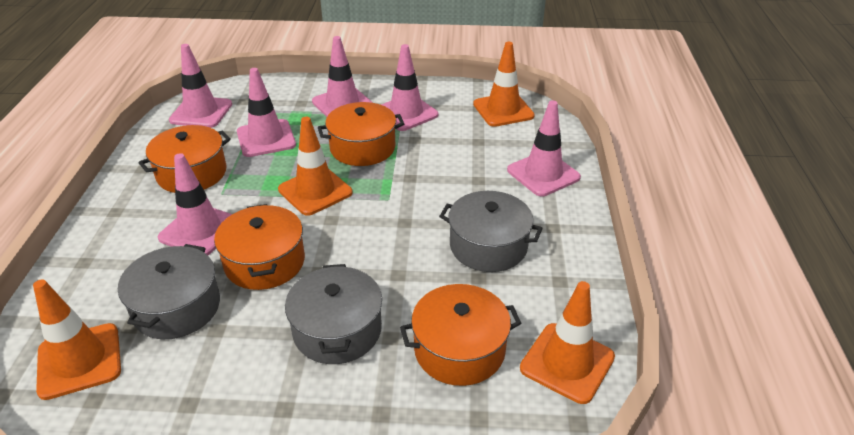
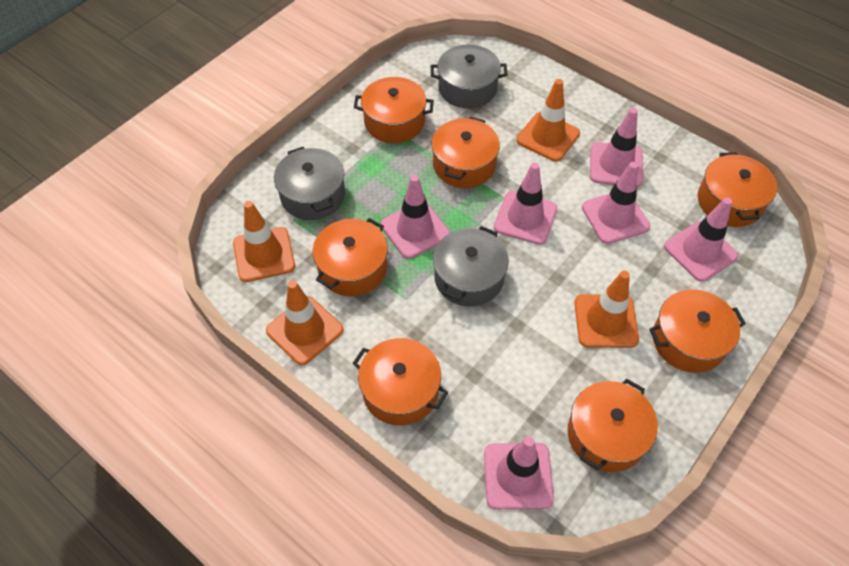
orange pot: [139,125,231,193] [214,204,305,290] [318,102,404,166] [400,284,521,386] = 4 -> [313,218,388,297] [353,338,448,425] [354,77,434,143] [431,117,500,188] [568,379,658,472] [649,289,746,373] [698,152,777,227] = 7

